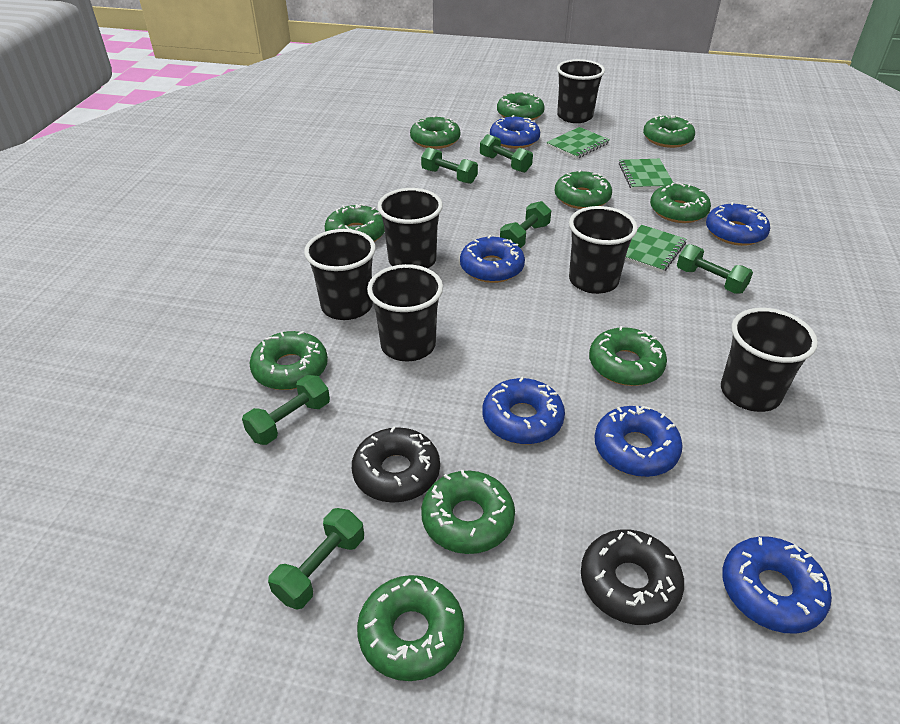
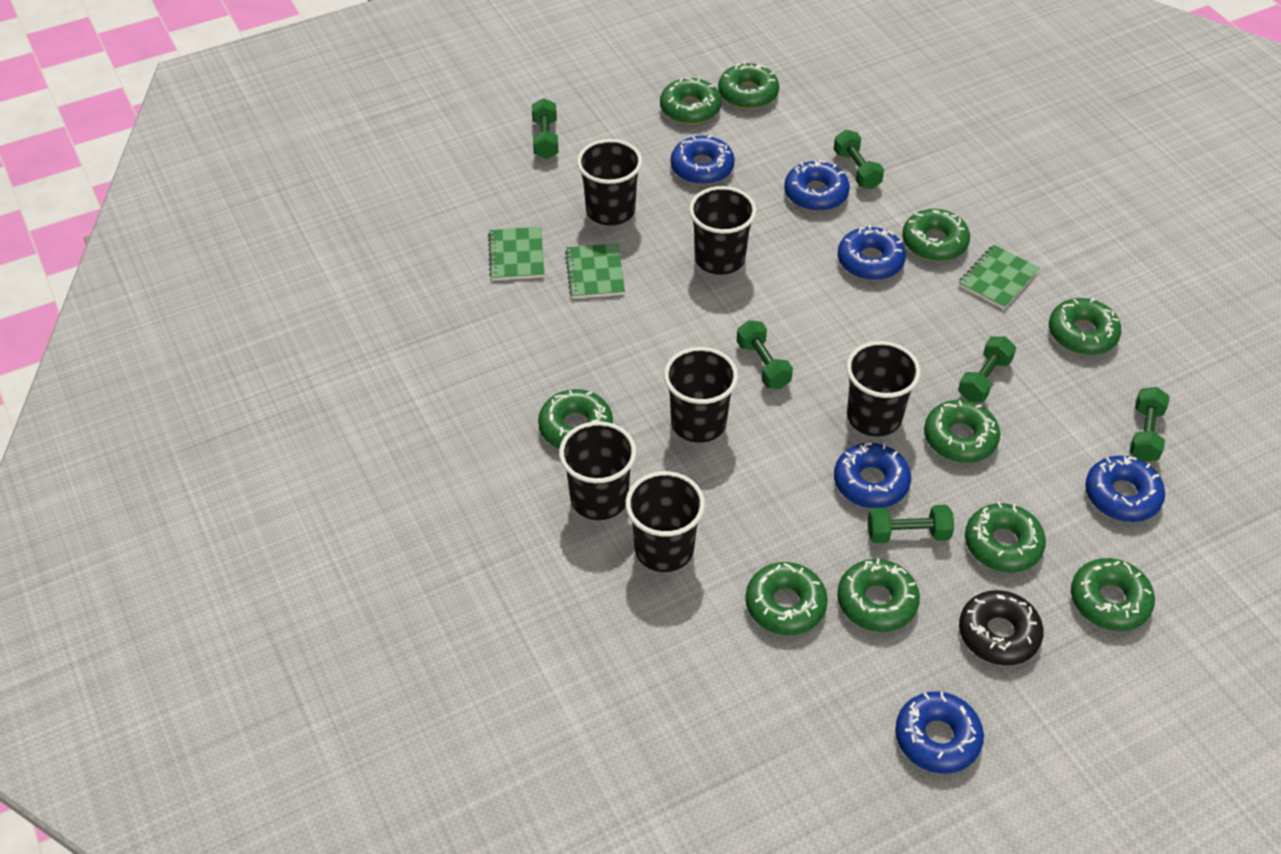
black donut: [352,426,440,503] [581,530,684,625] = 2 -> [959,590,1044,665] = 1

